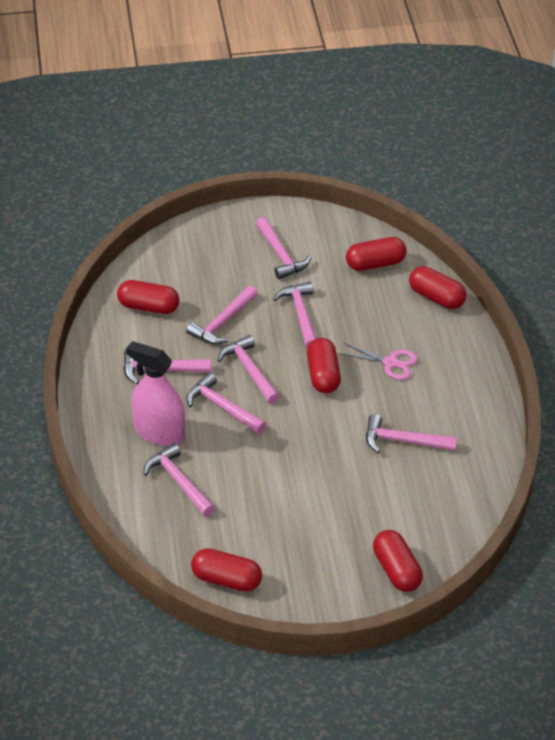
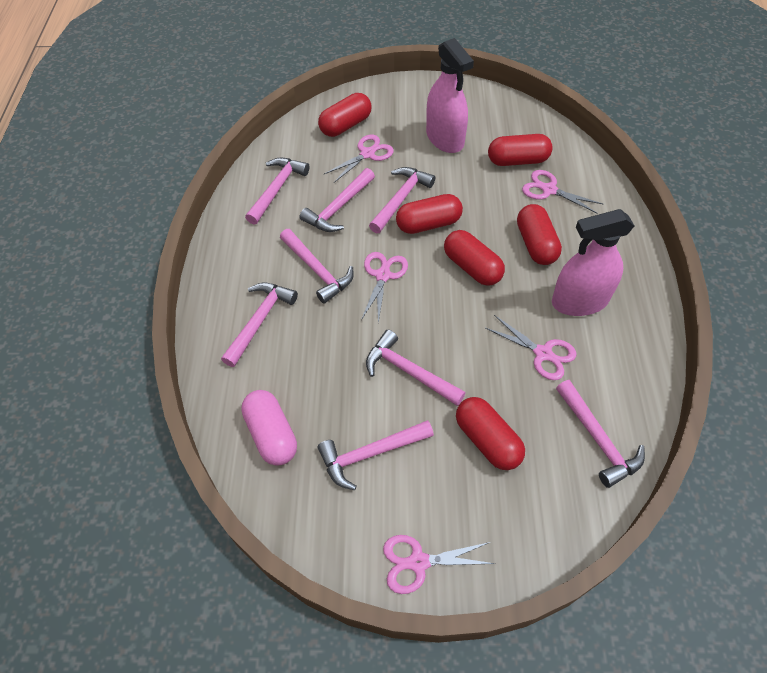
pink capsule: none = 0 -> [241,390,297,466] = 1
pink scissors: [338,342,418,380] = 1 -> [324,135,394,183] [361,252,408,323] [383,535,496,594] [485,315,576,380] [522,170,603,214] = 5
pink spray bottle: [126,341,185,446] = 1 -> [426,38,474,153] [552,209,634,316] = 2

